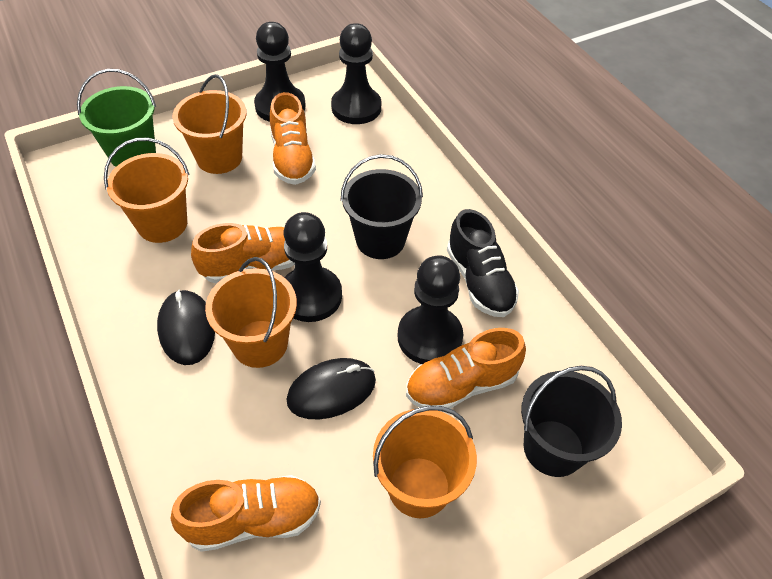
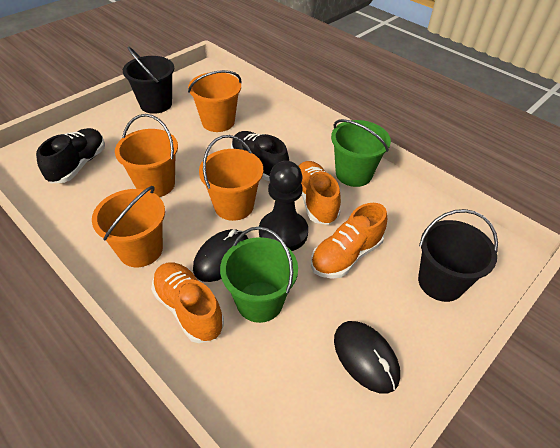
black pawn: [254,22,306,122] [283,212,342,322] [331,23,381,124] [398,255,463,364] = 4 -> [259,161,308,251] = 1
black shoe: [447,209,519,317] = 1 -> [36,128,105,183] [231,131,289,181] = 2
green bucket: [77,69,156,167] = 1 -> [220,226,298,323] [331,119,391,187] = 2
orange shoe: [171,475,321,552] [191,223,295,284] [270,92,316,185] [406,328,526,412] = 4 -> [151,263,224,343] [298,161,341,225] [311,203,387,279] = 3

